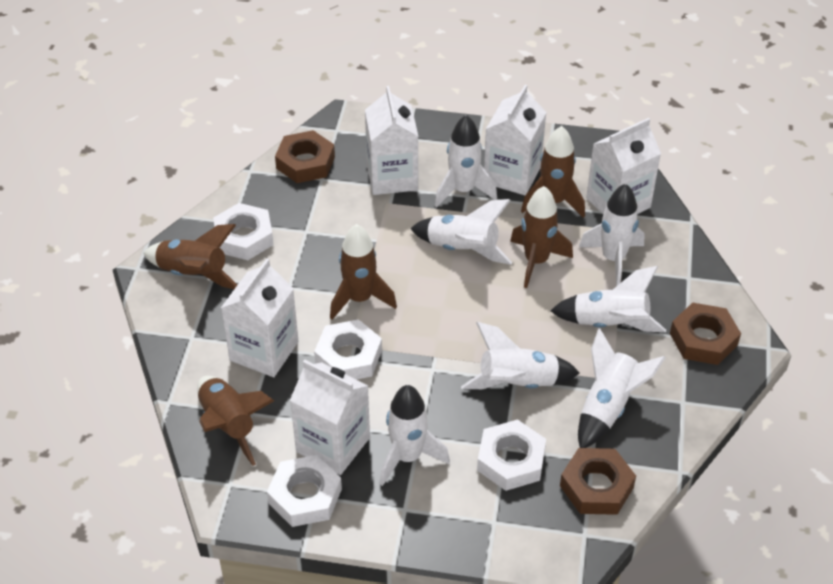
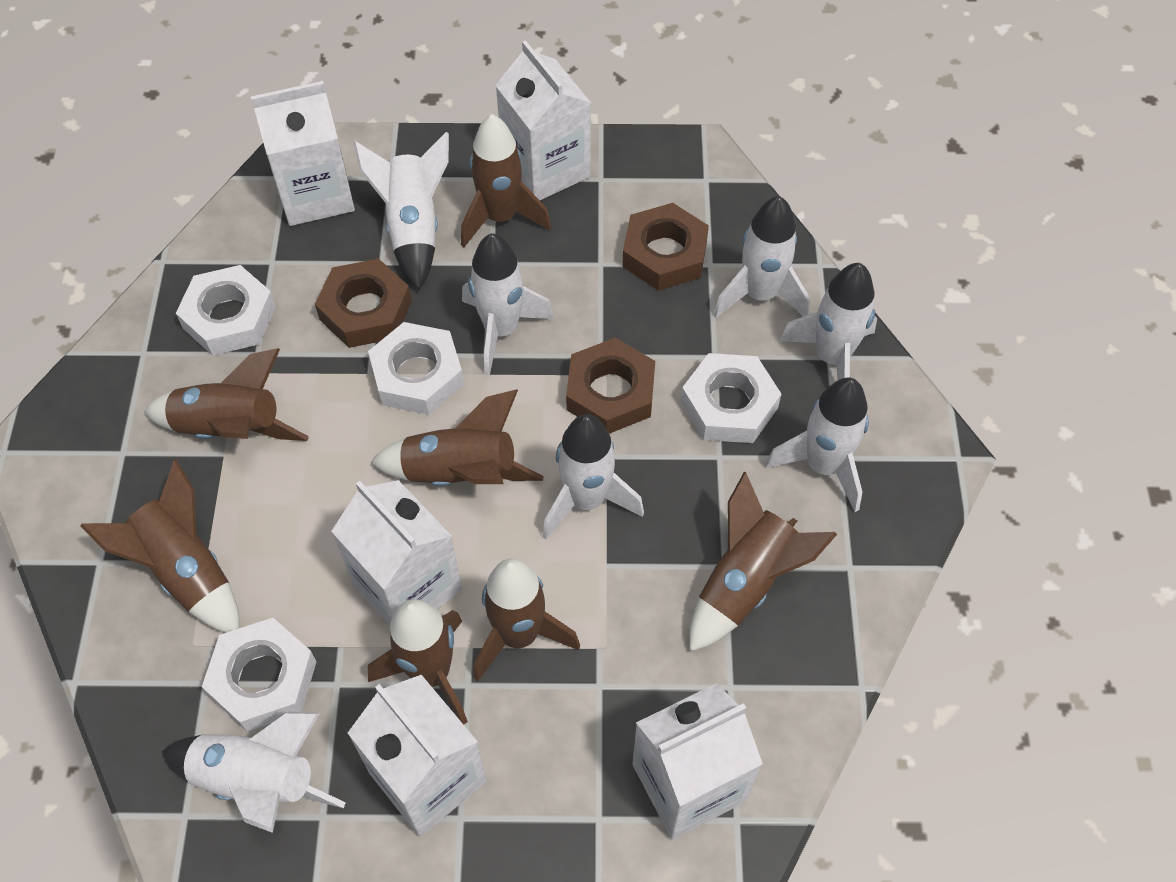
brown rocket: [143,224,237,289] [197,376,274,466] [330,224,397,320] [510,186,573,288] [521,126,585,218] = 5 -> [80,460,239,633] [144,348,309,441] [368,599,468,725] [370,390,544,486] [461,114,551,247] [474,558,580,681] [689,472,837,652] = 7

